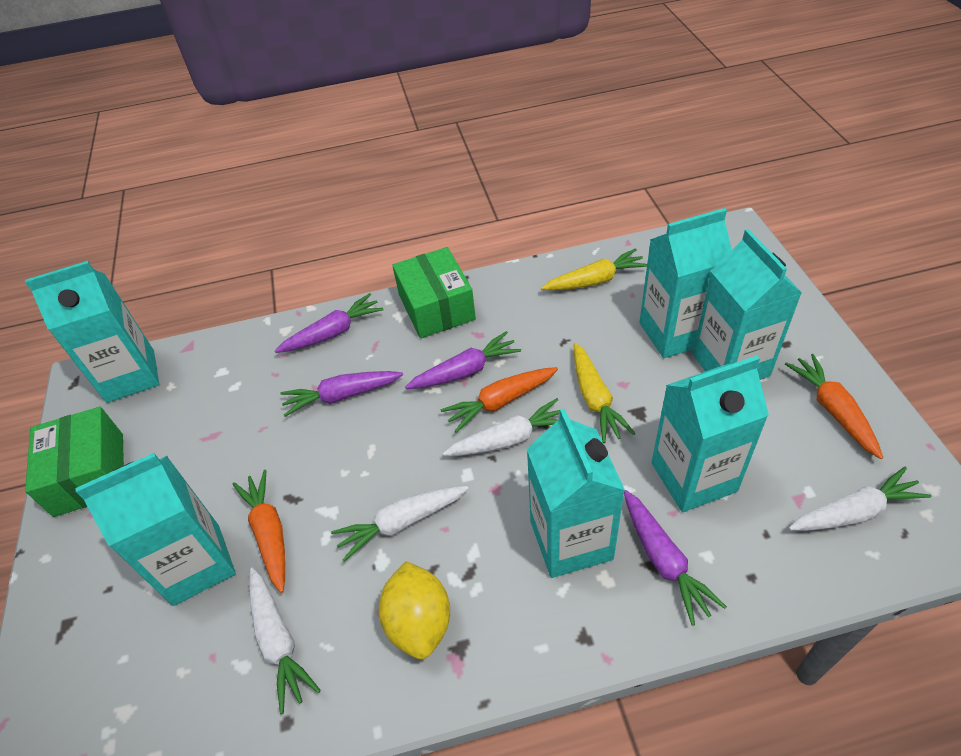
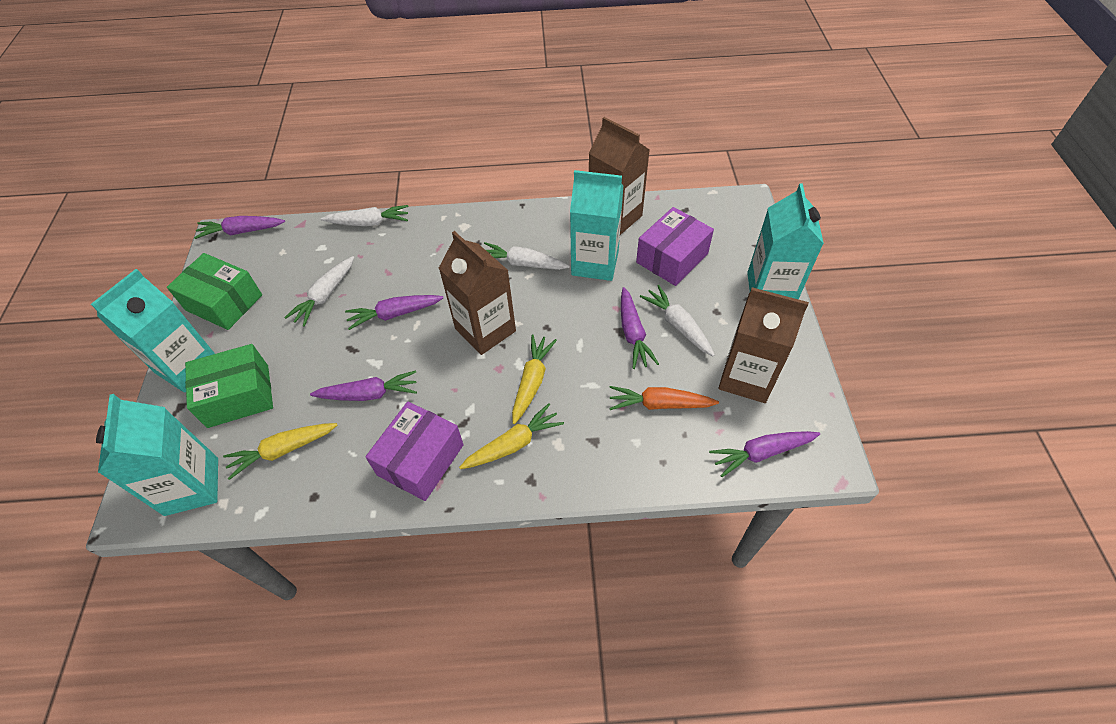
brown carton: none = 0 -> [439,231,516,355] [589,117,649,235] [719,287,809,403] = 3
orange carrot: [232,470,285,593] [440,367,558,433] [785,354,883,459] = 3 -> [609,386,719,410] = 1
purple box: none = 0 -> [365,401,464,501] [636,207,714,286] = 2
purple carrot: [275,293,384,353] [280,371,403,417] [405,331,521,389] [624,490,727,626] = 4 -> [194,216,285,239] [310,370,417,401] [345,295,443,330] [621,287,659,369] [709,431,820,477] = 5
turquoise carton: [25,261,159,403] [75,453,236,606] [527,409,625,578] [639,208,732,358] [651,356,769,512] [692,229,802,380] = 6 -> [91,269,215,393] [96,394,218,516] [570,170,623,281] [747,183,824,300] = 4
yellow carrot: [541,248,647,290] [574,343,636,443] = 2 -> [223,423,337,480] [459,403,564,469] [512,334,557,424] = 3
yellow lemon: [378,561,450,659] = 1 -> none = 0

